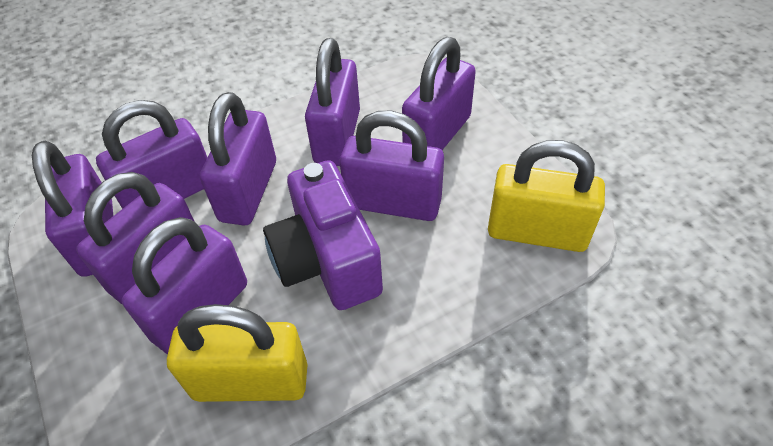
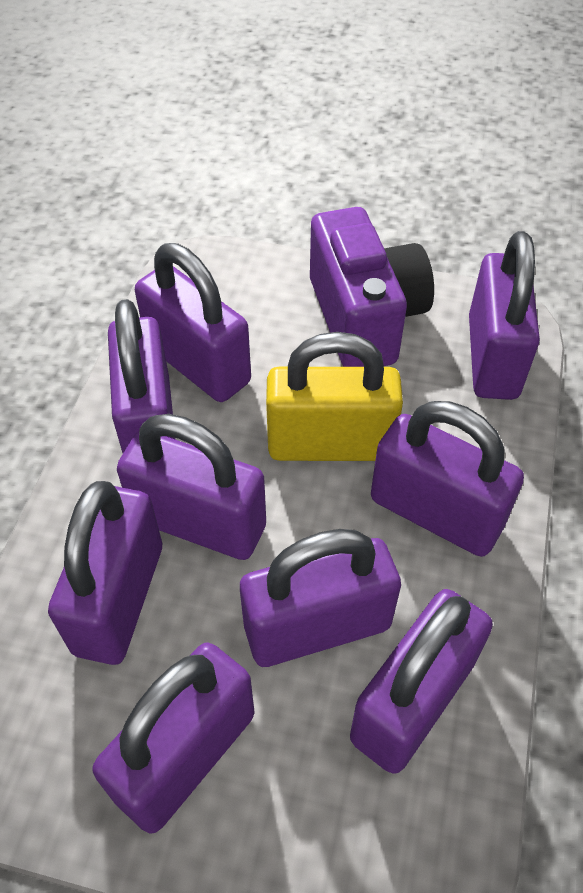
purple padlock: [32,141,113,277] [76,172,195,305] [96,100,207,209] [122,217,247,355] [200,92,276,225] [305,38,360,166] [340,111,444,221] [402,37,476,150] = 8 -> [48,481,162,665] [92,642,254,833] [108,299,175,453] [117,414,266,560] [135,243,251,402] [240,529,401,667] [350,589,493,774] [371,401,524,557] [469,231,540,400] = 9
yellow padlock: [167,304,308,402] [488,140,605,252] = 2 -> [266,332,403,461] = 1

